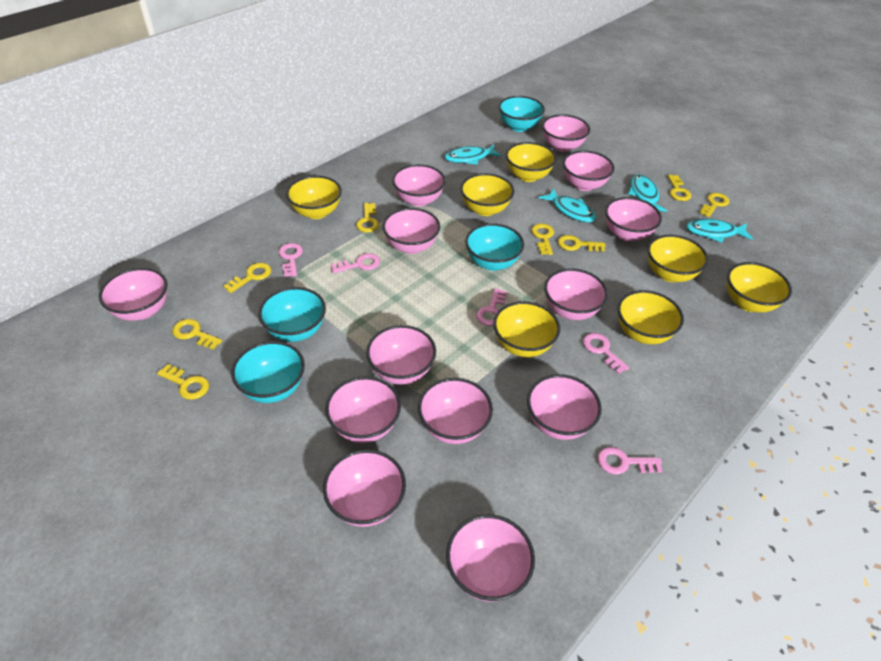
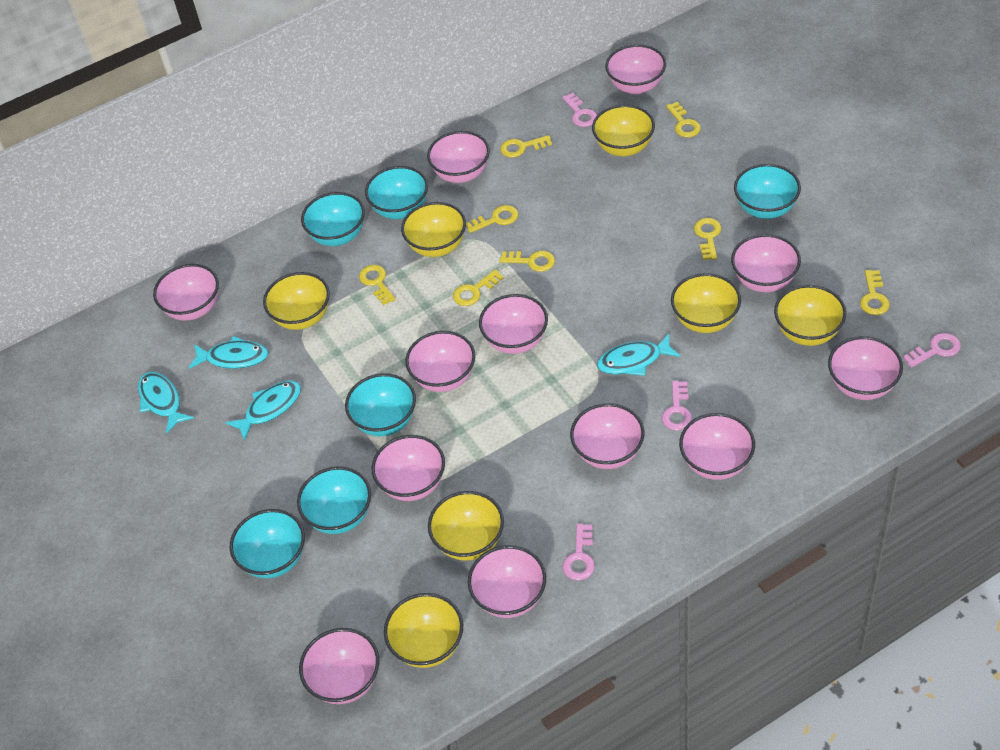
pink bowl: [99,268,168,321] [323,449,406,527] [325,376,401,443] [366,325,436,385] [382,208,440,254] [392,164,446,207] [418,378,493,444] [446,514,535,602] [527,374,602,440] [542,114,590,152] [544,268,608,320] [563,151,614,191] [605,197,662,242] = 13 -> [153,264,219,321] [299,628,379,704] [371,435,445,501] [405,331,475,392] [427,131,490,183] [468,545,546,618] [479,294,548,354] [570,403,645,469] [605,44,666,94] [679,413,755,480] [731,234,801,292] [828,336,903,400] = 12
pink key: [279,243,303,277] [331,253,380,273] [476,288,507,326] [583,333,629,374] [598,447,662,474] = 5 -> [562,93,597,127] [563,524,595,580] [662,381,692,431] [903,333,961,368] = 4
turquoise bowl: [231,341,305,403] [258,287,326,342] [465,223,524,271] [499,96,545,132] = 4 -> [230,509,305,578] [297,467,371,534] [301,192,365,246] [345,373,416,436] [365,166,428,219] [734,164,801,219] = 6

